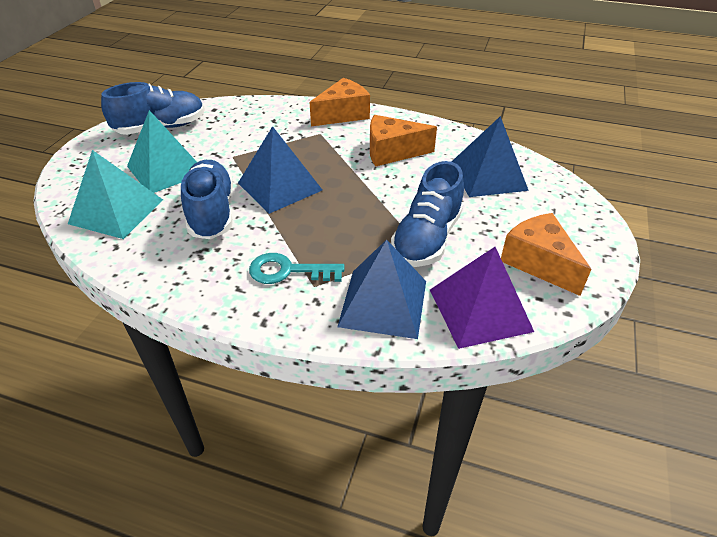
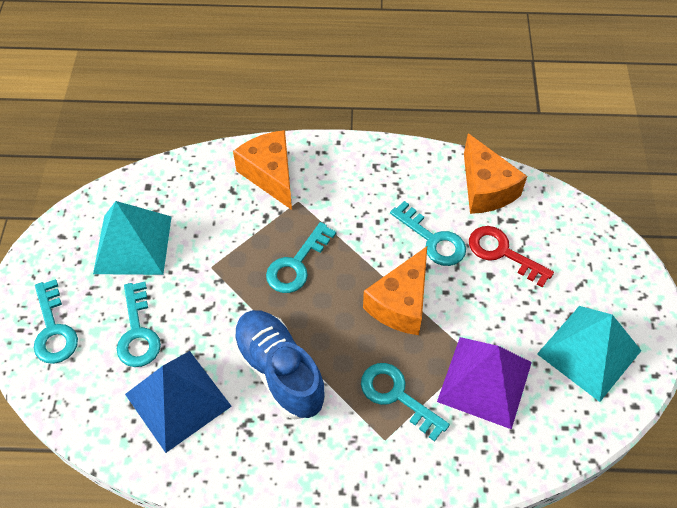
blue pyramid: [238,126,322,214] [337,240,426,339] [451,116,529,197] = 3 -> [125,351,232,453] = 1
blue shoe: [101,82,205,135] [181,160,233,239] [391,161,464,267] = 3 -> [233,310,325,419] = 1
red key: none = 0 -> [469,226,554,288] = 1
turquoise key: [249,253,345,284] = 1 -> [34,279,78,364] [117,282,161,367] [266,222,336,293] [361,363,450,442] [390,201,466,266] = 5

